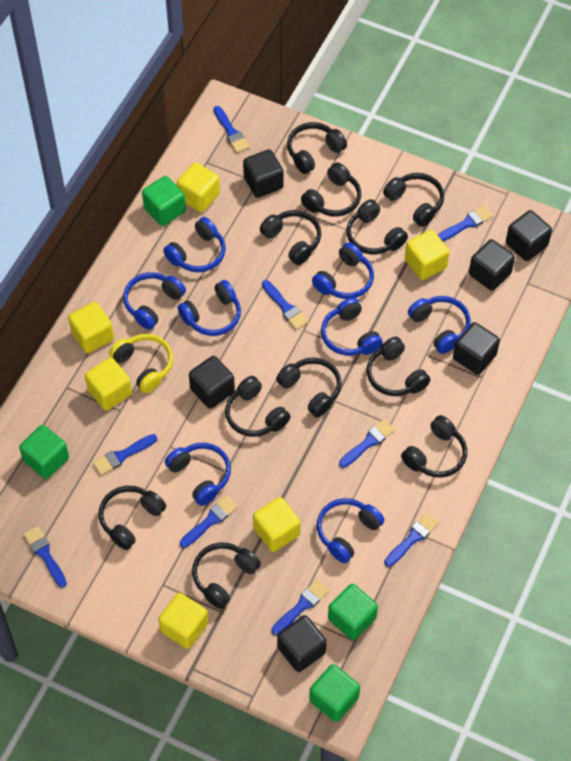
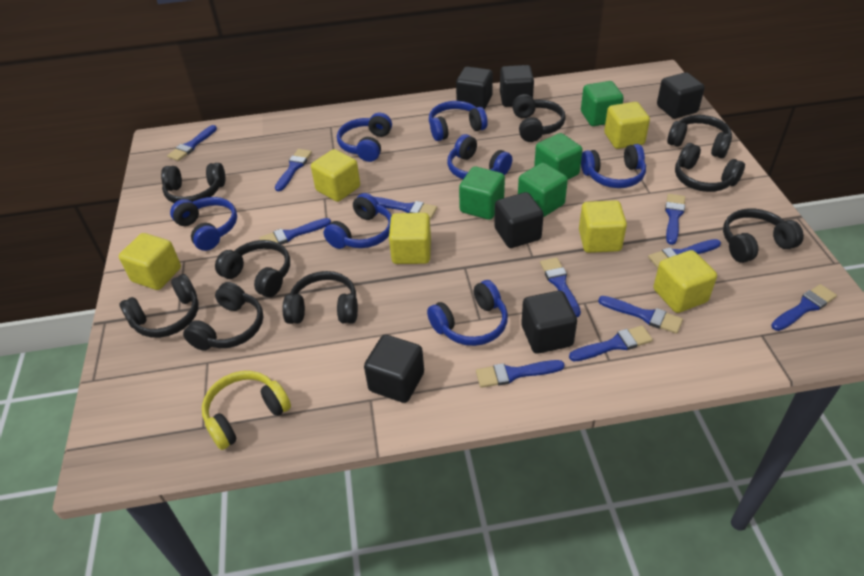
black headphones: [99,486,166,550] [192,542,261,609] [225,376,290,437] [260,210,321,265] [276,358,341,418] [287,122,347,174] [301,162,361,217] [347,199,408,254] [367,337,430,396] [383,173,444,227] [401,415,467,478] = 11 -> [119,274,199,338] [161,163,225,203] [183,282,263,351] [215,240,290,297] [282,271,358,324] [512,94,566,142] [667,115,732,158] [675,143,745,192] [723,209,804,263] = 9
blue brush: [24,526,67,588] [93,434,157,475] [180,496,238,548] [213,106,249,153] [262,280,309,330] [271,579,330,635] [339,419,395,468] [384,512,439,567] [438,205,493,241] = 9 -> [167,125,217,161] [260,218,331,245] [275,149,312,191] [374,197,437,218] [476,360,565,388] [540,257,581,317] [569,325,653,361] [598,296,683,334] [648,239,721,268] [665,194,685,245] [771,284,837,331] = 11
blue headphones: [123,272,186,330] [163,217,226,272] [165,443,231,506] [178,280,241,336] [312,242,374,299] [317,498,384,563] [321,298,383,356] [408,296,470,354] = 8 -> [170,197,237,251] [324,193,392,249] [337,113,392,162] [427,280,508,346] [429,101,488,141] [447,134,512,179] [581,144,646,188] = 7

